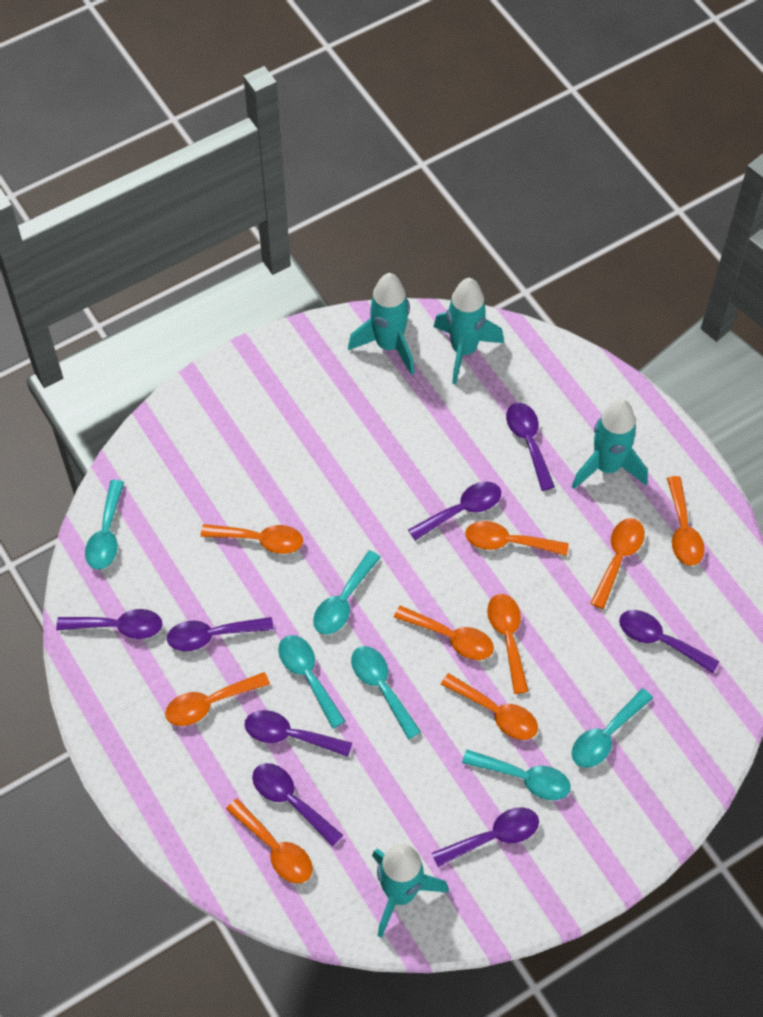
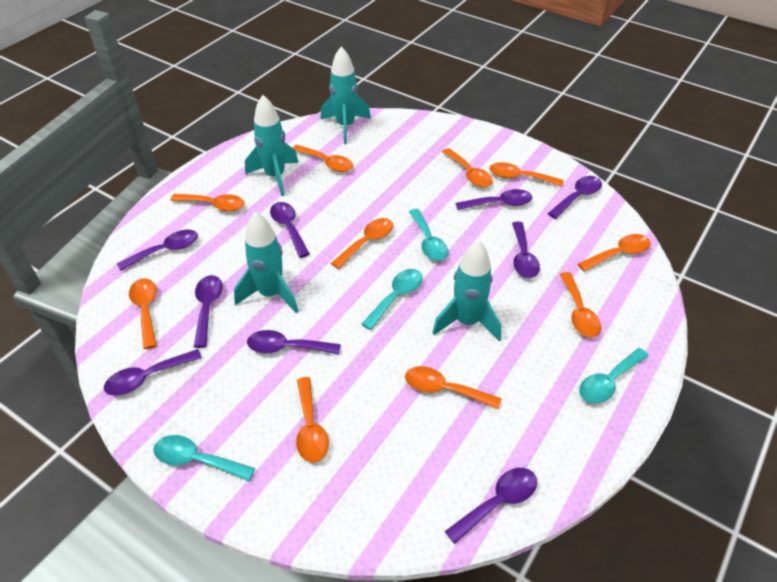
orange spoon: [165,672,270,726] [201,524,303,554] [226,799,313,884] [394,606,494,660] [440,673,538,740] [465,521,569,556] [487,594,529,694] [590,518,645,609] [667,476,704,566] = 9 -> [129,278,157,349] [170,194,245,212] [293,145,353,172] [296,377,329,462] [331,218,393,269] [405,366,501,409] [442,148,493,188] [489,162,564,187] [560,272,601,337] [578,234,651,271] = 10
purple spoon: [56,609,162,639] [167,617,274,651] [245,710,352,757] [252,763,343,846] [408,482,501,541] [432,807,539,867] [506,403,555,491] [619,610,719,673] = 8 -> [104,349,202,396] [117,230,198,271] [194,275,223,348] [247,330,341,355] [270,202,310,258] [445,468,537,544] [456,189,532,210] [512,222,540,278] [548,176,602,219] = 9
turquoise spoon: [85,480,124,570] [278,635,346,729] [313,550,381,635] [351,646,421,740] [462,750,571,800] [572,688,653,768] = 6 -> [153,435,255,481] [361,269,422,330] [409,209,448,261] [579,348,649,404] = 4

